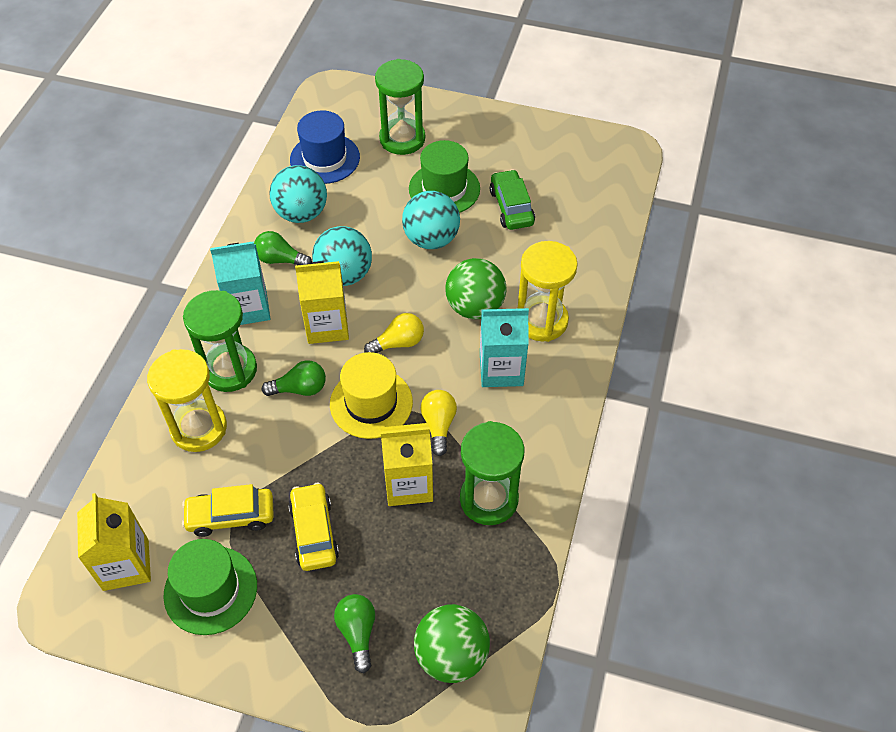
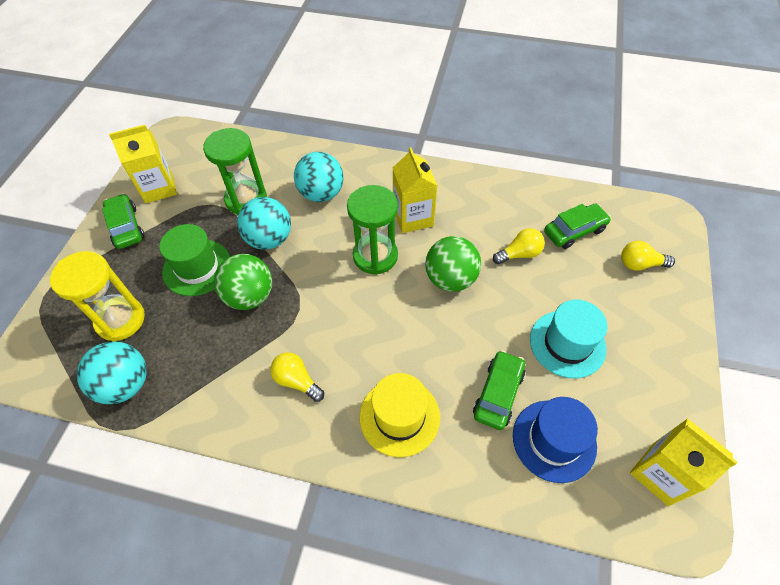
green car: [490,169,535,230] = 1 -> [102,194,145,249] [473,350,525,430] [544,204,611,249] = 3
green hat: [163,539,257,635] [409,140,480,213] = 2 -> [159,224,230,296] = 1
green hourglass: [183,290,257,392] [375,59,425,155] [460,421,525,525] = 3 -> [203,128,267,215] [347,185,398,275] = 2
green light bulb: [254,231,312,265] [262,360,326,396] [334,594,375,673] = 3 -> none = 0
turquoise carton: [210,241,270,325] [480,308,529,387] = 2 -> none = 0
turquoise hat: none = 0 -> [530,300,608,378] = 1
yellow car: [182,484,274,537] [288,482,339,571] = 2 -> none = 0
yellow hourglass: [147,349,227,452] [518,241,578,342] = 2 -> [50,251,145,341] = 1
yellow light bulb: [364,313,424,353] [421,390,457,456] = 2 -> [270,352,324,402] [493,228,545,264] [621,241,675,271] = 3

